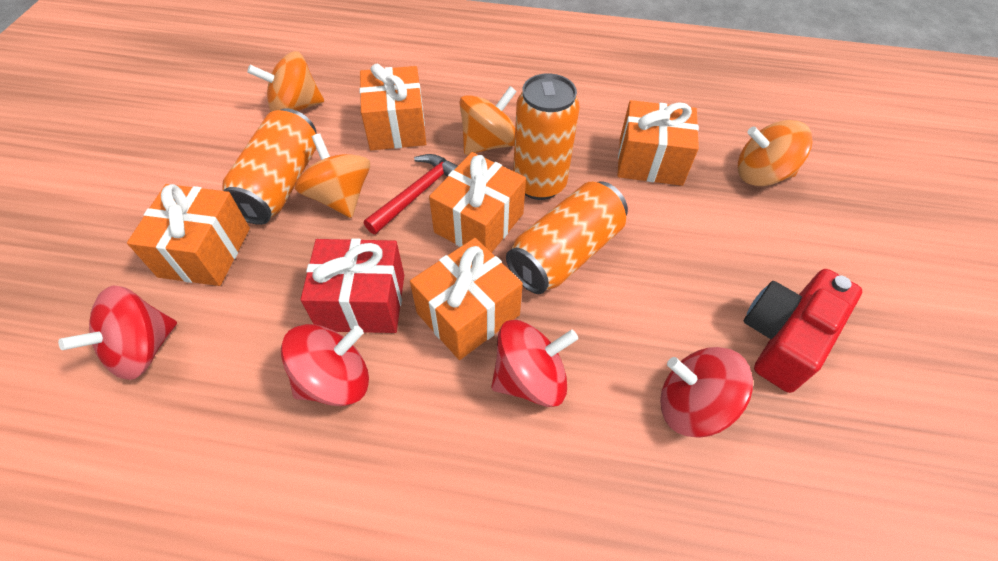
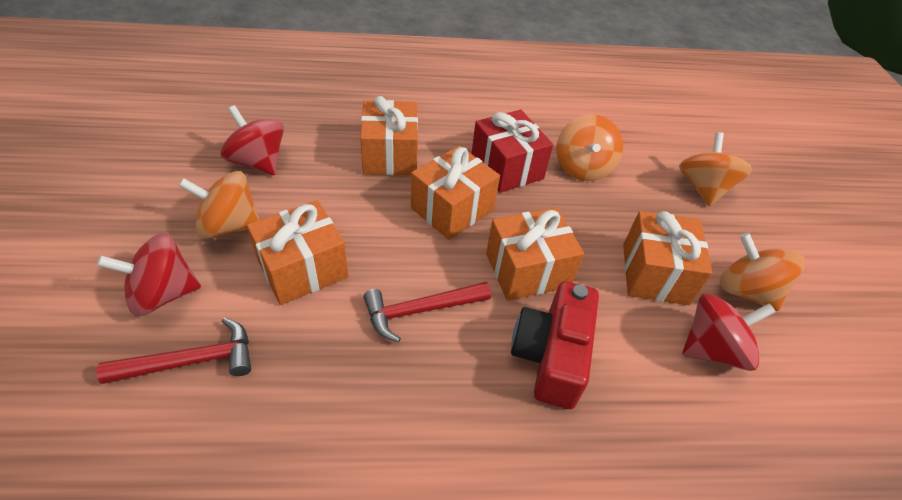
orange can: [222,108,316,225] [506,181,628,294] [513,73,580,200] = 3 -> none = 0
red hammer: [364,154,458,234] = 1 -> [96,318,251,384] [363,282,491,343] = 2
red spinning top: [58,285,177,380] [281,324,369,406] [491,320,578,407] [660,347,753,438] = 4 -> [97,233,201,317] [220,105,284,175] [682,293,776,371] = 3

